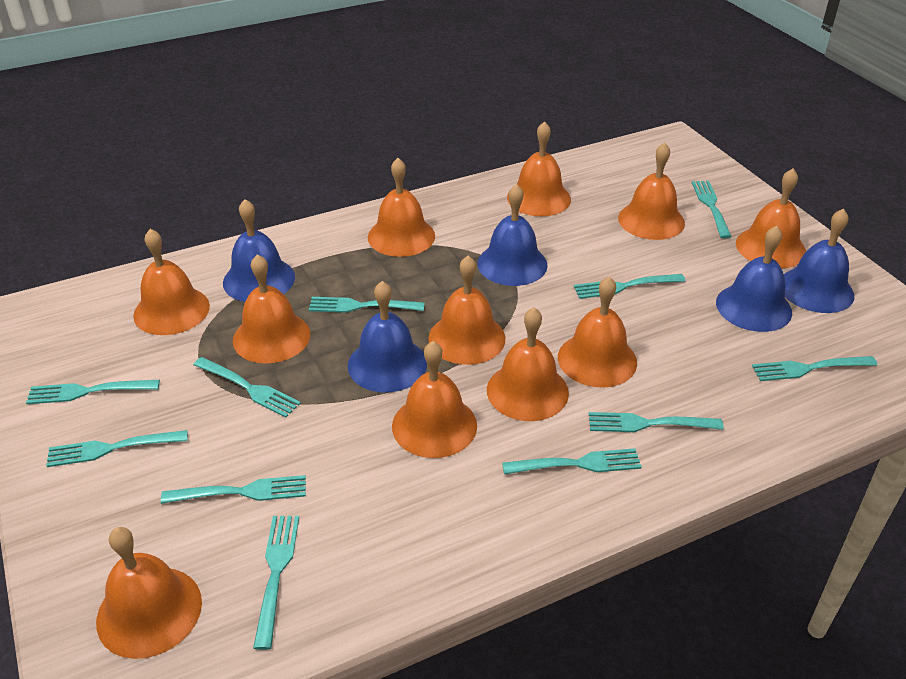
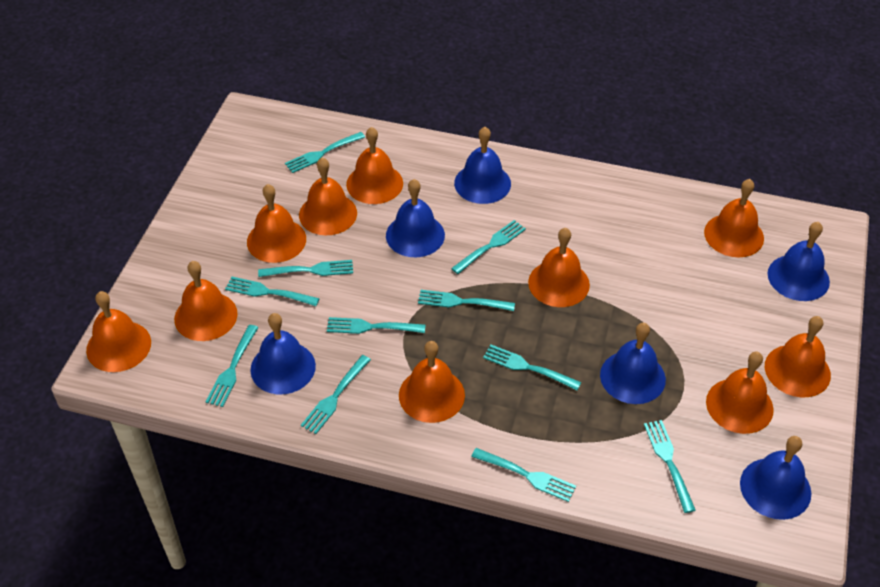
blue bell: [223,199,295,302] [348,281,427,392] [477,184,548,286] [716,226,792,332] [784,209,854,313] = 5 -> [250,313,316,394] [386,179,445,257] [454,127,511,204] [600,323,666,404] [740,436,811,520] [768,222,830,301] = 6
orange bell: [96,527,202,659] [133,229,210,335] [233,254,310,363] [368,158,435,257] [392,341,477,458] [428,256,505,365] [487,307,569,421] [507,121,571,216] [558,276,637,388] [618,143,685,240] [736,169,806,269] = 11 -> [86,291,151,372] [174,261,238,341] [247,184,306,263] [299,157,357,235] [346,127,403,204] [399,341,465,423] [528,228,590,307] [704,179,764,257] [706,352,774,434] [765,316,831,397] = 10

